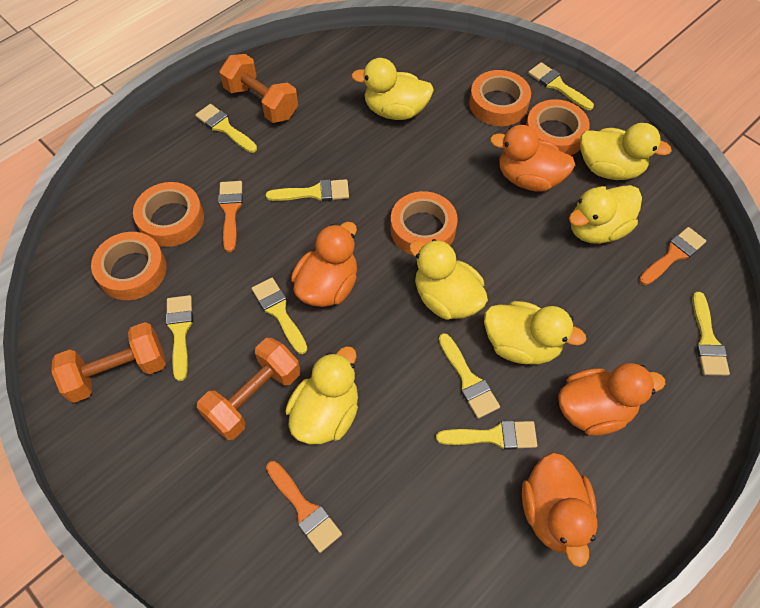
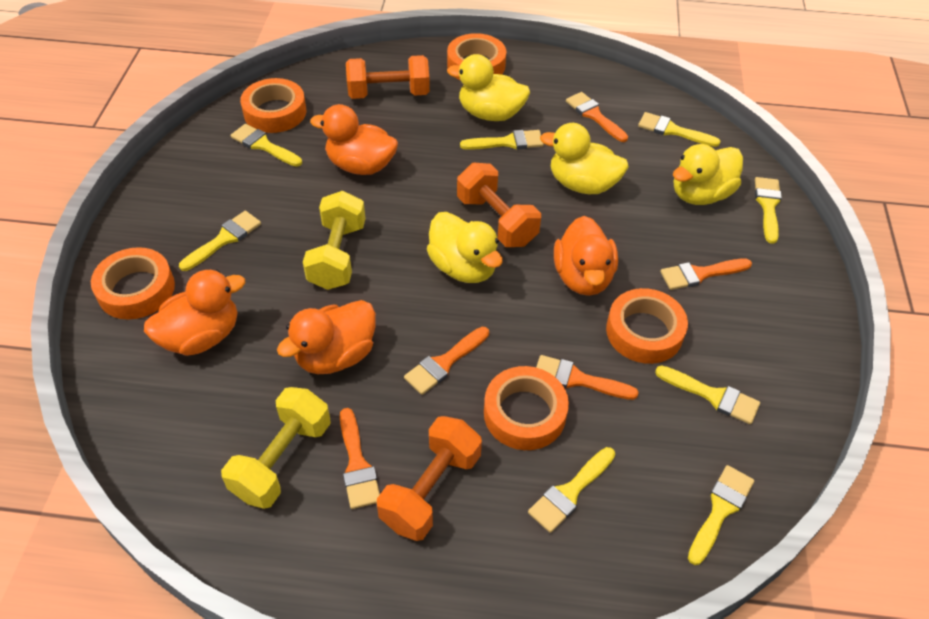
orange brush: [218,181,243,252] [266,461,342,553] [639,227,706,285] = 3 -> [340,408,380,509] [404,327,489,395] [536,355,639,400] [566,92,628,142] [660,258,752,290] = 5
yellow duck: [285,346,358,444] [351,58,434,120] [409,239,488,320] [484,301,586,364] [569,185,642,244] [580,123,672,180] = 6 -> [427,212,503,283] [447,54,530,121] [540,123,629,194] [673,144,743,205] = 4
yellow dumbbell: none = 0 -> [221,387,331,509] [303,191,366,290] = 2

